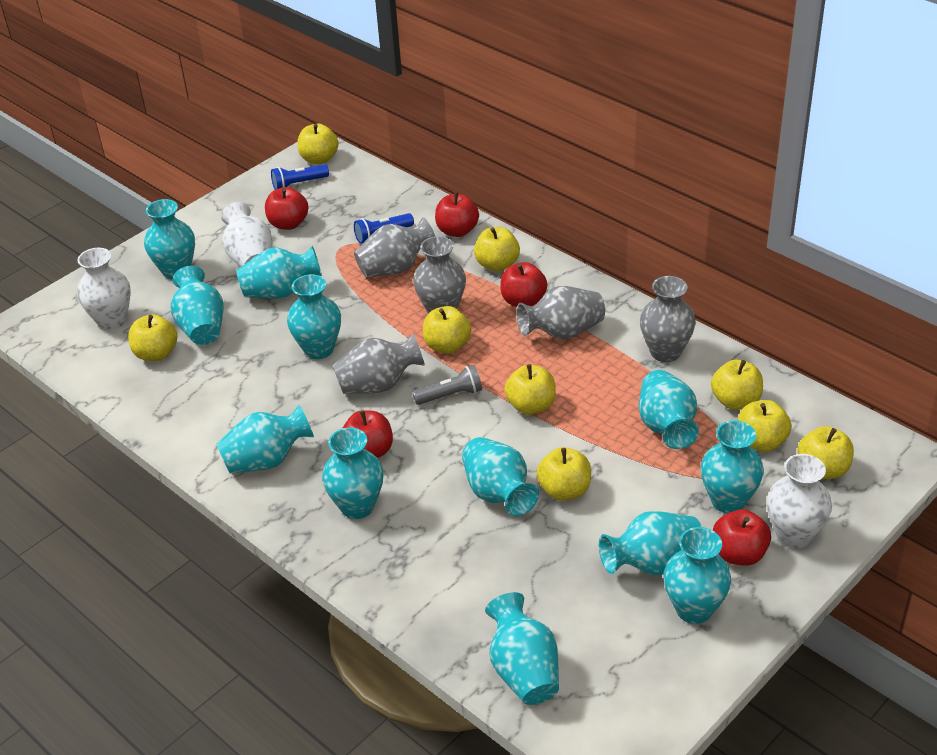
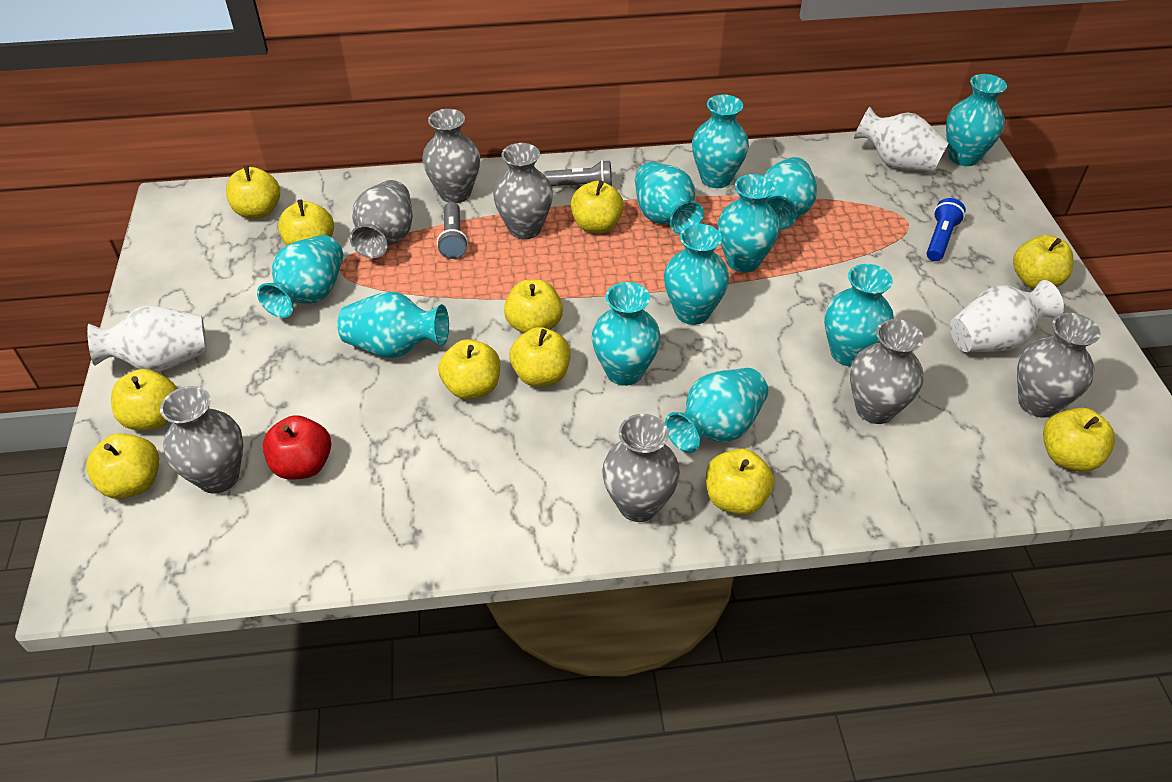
blue flashlight: [271,164,329,190] [354,213,414,244] = 2 -> [927,198,966,261] = 1
grey flashlight: [412,365,482,405] = 1 -> [437,202,468,259] [544,160,612,186] = 2
grey vase: [332,333,425,394] [354,217,435,277] [413,236,466,314] [516,286,605,339] [640,276,696,362] = 5 -> [160,386,243,494] [350,180,413,258] [422,109,480,203] [493,143,553,239] [602,414,680,522] [850,319,923,424] [1017,313,1100,418] = 7
red apple: [265,187,309,230] [343,410,393,458] [435,192,479,237] [500,262,547,307] [713,509,771,566] = 5 -> [263,415,331,480] = 1
turquoise vase: [144,199,195,280] [170,266,224,345] [216,405,314,473] [236,246,322,298] [287,274,341,359] [322,427,384,519] [462,437,539,516] [485,592,559,705] [599,511,702,575] [639,370,699,449] [664,527,731,624] [701,420,764,513] = 12 -> [257,235,343,318] [337,291,449,358] [592,282,661,386] [635,162,704,234] [664,224,729,325] [665,368,768,453] [692,95,749,188] [718,174,780,273] [763,157,817,230] [824,264,894,367] [946,74,1007,166] = 11
yellow apple: [128,314,178,361] [297,124,339,164] [423,306,471,354] [474,227,520,272] [504,364,556,415] [537,447,591,501] [711,360,763,410] [738,400,792,452] [798,426,854,479] = 9 -> [86,433,159,499] [111,369,177,430] [226,165,280,219] [278,200,334,246] [438,339,500,400] [504,279,563,333] [509,327,571,387] [571,180,624,233] [706,448,774,515] [1013,235,1074,289] [1043,408,1115,472] = 11

